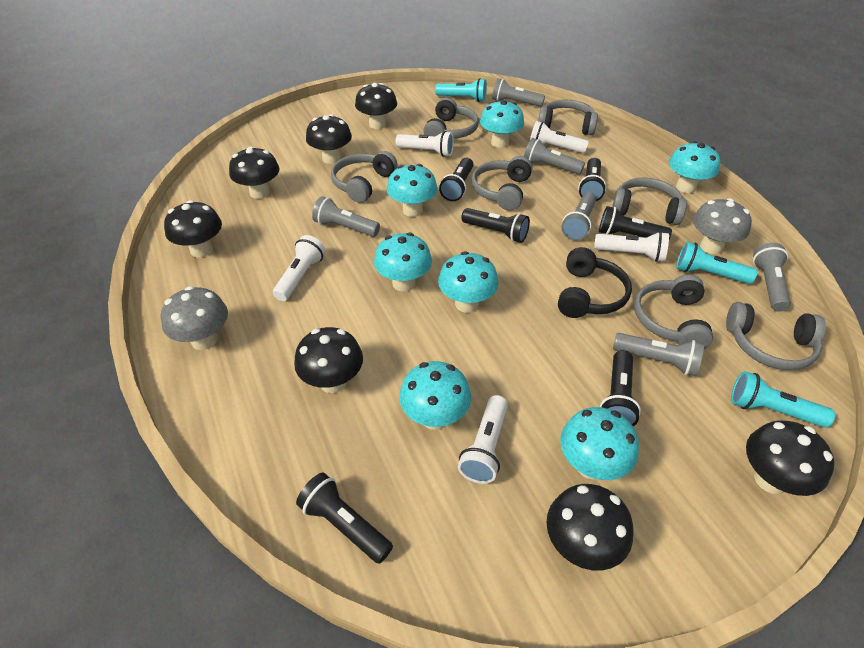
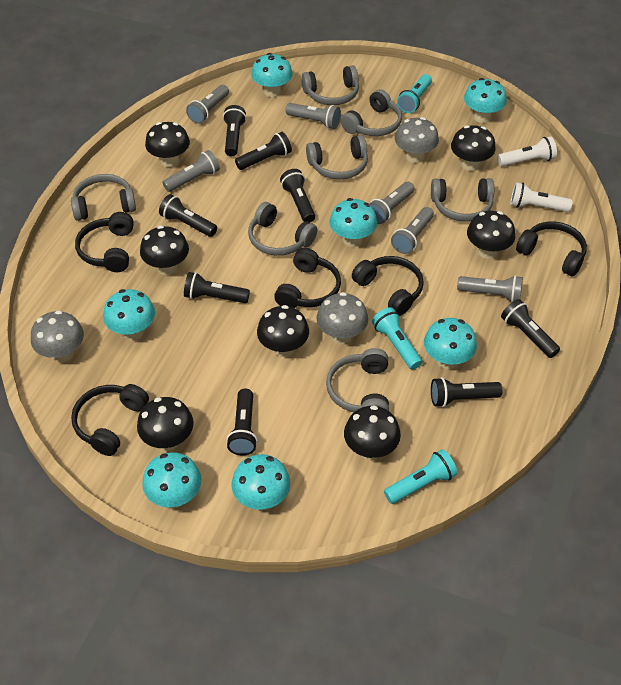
black flashlight: [296,473,393,564] [439,158,473,201] [461,208,530,243] [578,158,606,201] [599,206,672,239] [600,350,641,426] = 6 -> [159,194,217,237] [184,272,250,303] [223,105,246,156] [226,389,258,456] [235,132,292,170] [280,169,315,222] [431,377,503,407] [501,299,560,358] = 8
black headphones: [558,247,632,318] = 1 -> [71,384,149,456] [75,212,134,272] [274,248,341,308] [352,256,424,316] [516,221,587,276] = 5
grey mushroom: [161,286,228,350] [693,198,752,254] = 2 -> [31,310,84,363] [316,292,368,344] [395,117,439,163] = 3
white flashlight: [273,235,325,301] [395,131,454,157] [458,395,508,484] [530,121,589,153] [594,231,669,262] = 5 -> [498,136,557,166] [510,182,573,212] = 2

